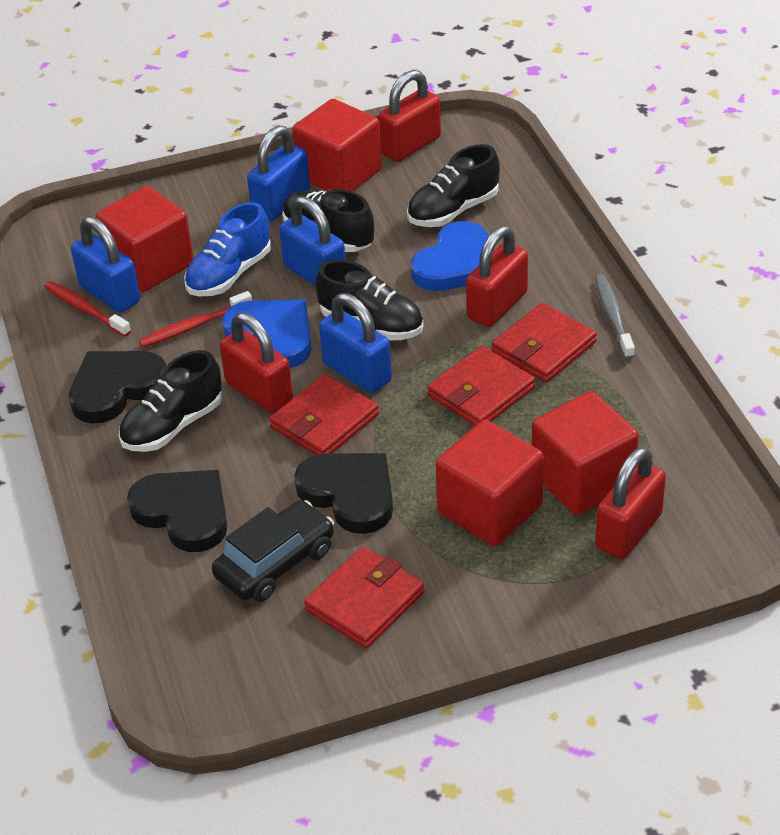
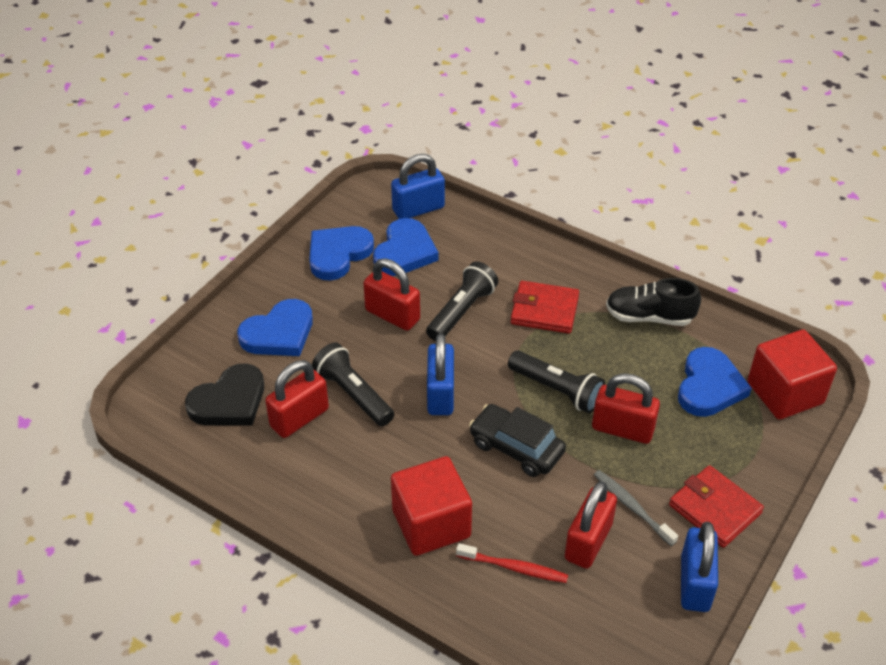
black flashlight: none = 0 -> [312,342,394,426] [426,261,498,341] [508,351,605,413] = 3
black heart: [69,351,166,424] [127,470,228,552] [294,453,393,534] = 3 -> [185,363,264,426] = 1
black shoe: [119,350,222,452] [282,189,374,252] [315,260,423,340] [407,144,500,227] = 4 -> [606,278,701,326] = 1
blue heart: [222,300,312,368] [411,221,488,291] = 2 -> [237,299,313,356] [309,226,374,281] [373,218,439,276] [678,347,752,417] = 4
blue padlock: [71,216,140,313] [247,126,310,221] [279,196,346,286] [319,293,392,393] = 4 -> [391,154,445,219] [427,334,454,415] [681,522,718,612] = 3
blue shoe: [184,202,271,296] = 1 -> none = 0
red cube: [95,186,193,292] [292,99,382,192] [436,420,544,546] [532,391,639,515] = 4 -> [391,456,472,556] [748,330,837,420] = 2
red toothbrush: [44,281,131,337] [138,291,252,348] = 2 -> [456,543,568,583] = 1
red wallet: [269,374,379,455] [304,547,424,648] [427,346,535,426] [492,303,597,383] = 4 -> [511,281,579,334] [669,465,764,548] = 2

